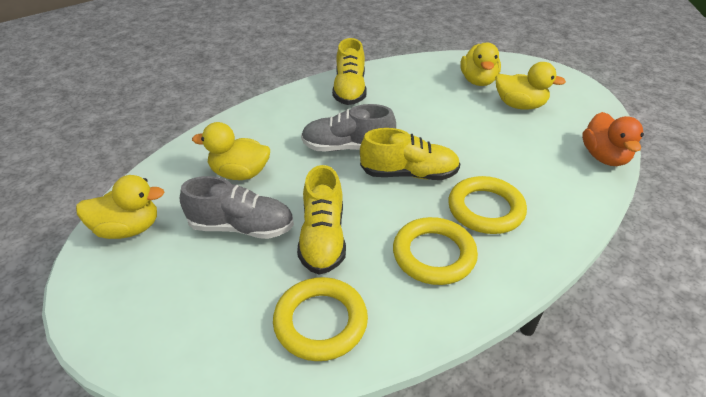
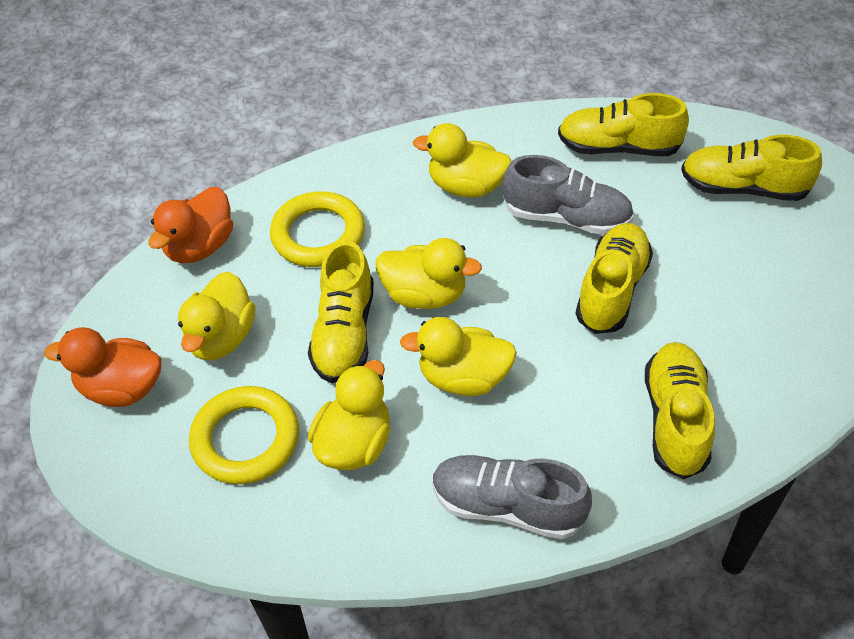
orange duck: [582,112,644,166] = 1 -> [44,327,161,407] [148,187,233,263] = 2
yellow duck: [76,175,165,239] [192,122,270,180] [460,43,501,86] [495,62,566,110] = 4 -> [178,272,255,360] [308,360,390,470] [376,238,482,309] [400,317,517,396] [413,123,511,198] = 5
yellow ring: [273,277,368,361] [393,217,478,285] [448,176,527,234] = 3 -> [189,386,299,484] [270,191,365,267] = 2
yellow shoe: [297,165,346,275] [332,38,367,105] [360,128,460,180] = 3 -> [308,241,374,383] [558,93,689,156] [576,223,653,334] [645,342,715,479] [681,135,822,201] = 5

